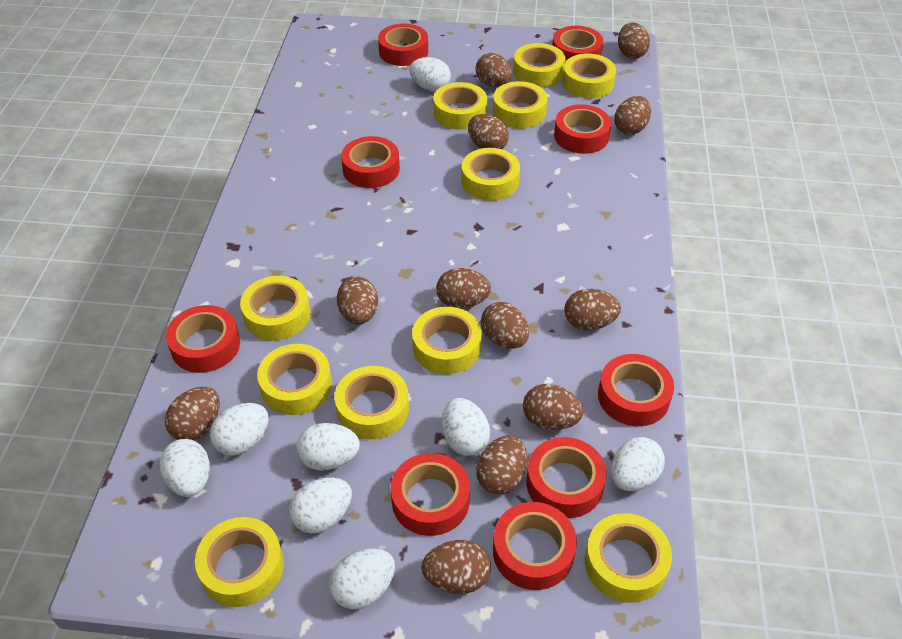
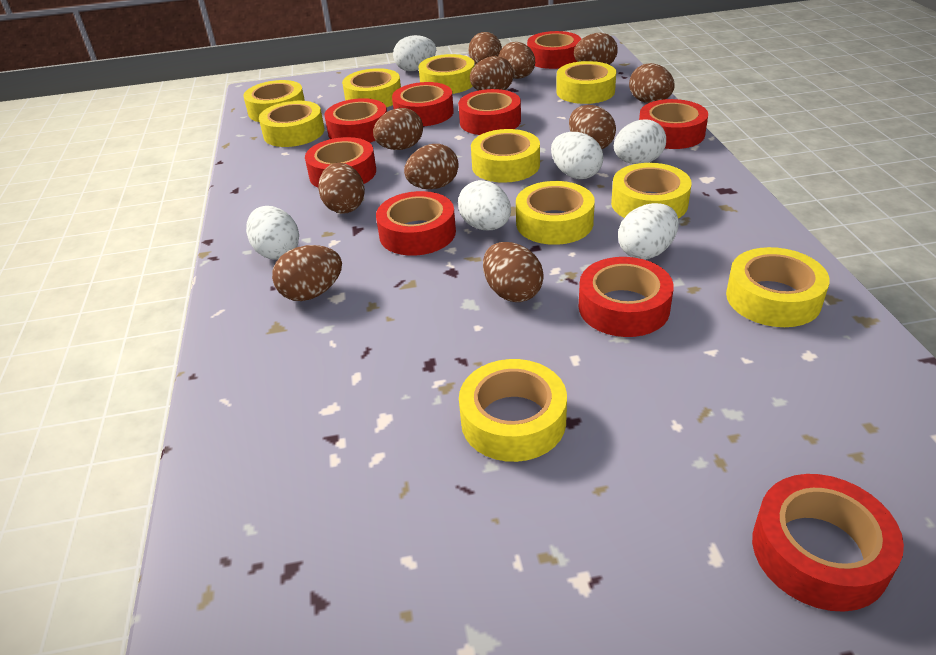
brown egg: [165,387,220,440] [337,277,378,324] [421,540,491,594] [436,268,491,309] [468,114,509,149] [476,53,512,87] [476,435,527,495] [481,302,529,349] [523,384,584,430] [564,289,621,330] [614,96,651,135] [618,22,650,59] = 12 -> [272,245,342,301] [318,163,365,214] [373,108,423,150] [404,144,459,189] [468,32,502,64] [470,56,514,91] [483,242,544,302] [498,42,535,79] [569,105,616,149] [574,33,618,65] [629,63,674,103] = 11
white egg: [160,439,210,497] [210,403,269,456] [289,477,352,533] [297,423,360,471] [329,548,395,609] [409,57,451,92] [442,398,490,456] [611,437,665,491] = 8 -> [246,206,299,260] [393,35,436,71] [458,180,511,230] [551,132,603,179] [614,119,666,164] [618,203,679,259] = 6
yellow tape: [195,517,284,607] [240,276,311,341] [257,344,332,415] [335,366,409,439] [412,307,482,374] [433,82,487,130] [461,148,520,201] [493,81,547,129] [513,43,565,87] [562,53,616,98] [585,513,672,603] = 11 -> [243,80,305,122] [259,101,325,147] [342,68,401,107] [418,54,475,94] [459,359,567,462] [471,129,540,183] [516,181,595,245] [556,61,616,104] [611,163,692,219] [726,247,830,327] = 10

